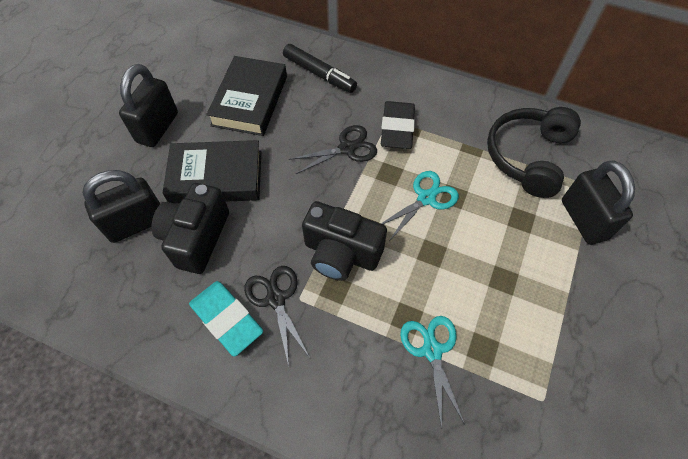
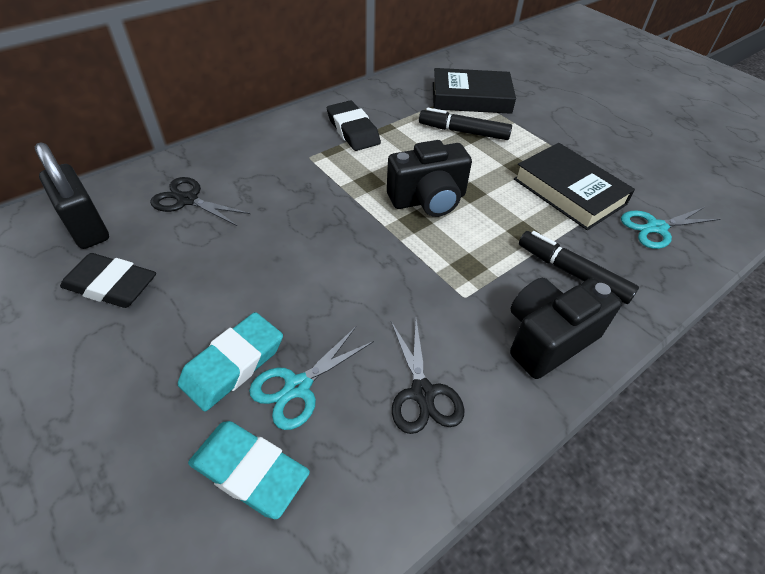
black eraser: [381,101,415,149] = 1 -> [60,253,156,308] [327,101,381,151] = 2
black headphones: [487,107,581,198] = 1 -> none = 0
black marker: [283,44,357,93] = 1 -> [419,108,512,140] [519,231,639,304] = 2
black padlock: [82,170,160,243] [119,64,178,147] [562,160,635,245] = 3 -> [35,142,109,249] = 1
turquoise eraser: [189,281,263,357] = 1 -> [178,312,283,411] [188,421,310,519] = 2

